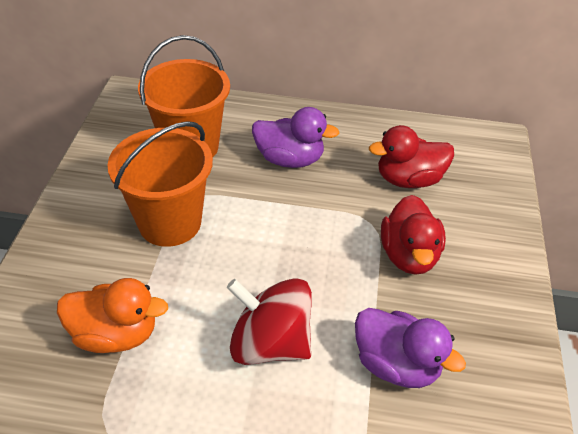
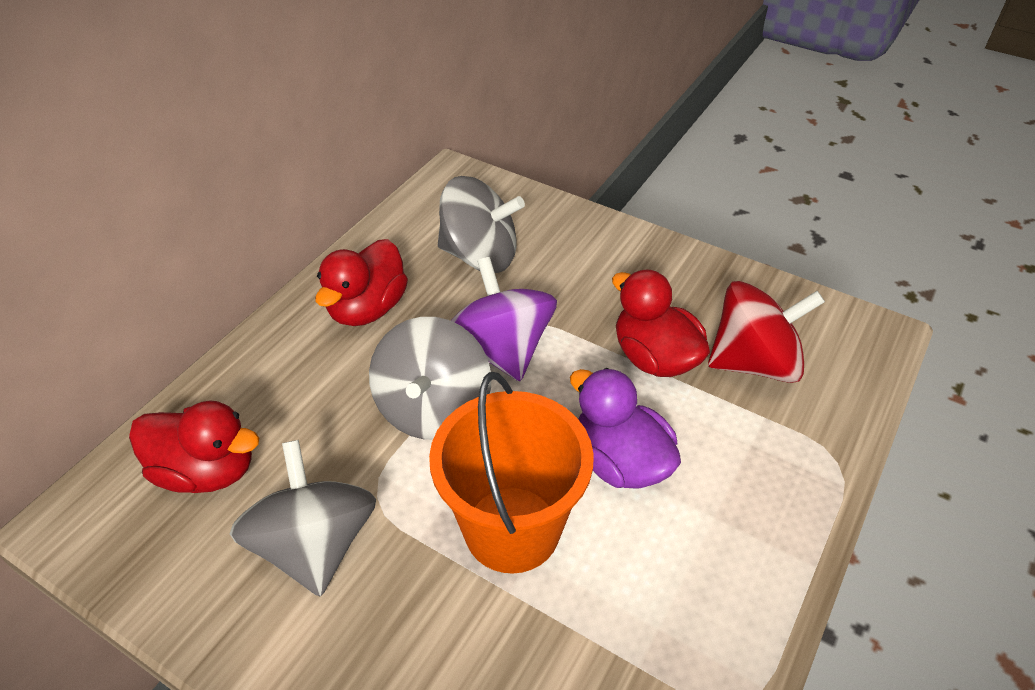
grey spinning top: none = 0 -> [230,440,376,596] [369,317,491,440] [438,176,525,273] = 3
orange bucket: [107,121,213,247] [138,35,230,157] = 2 -> [429,372,594,574] = 1
orange duck: [57,278,168,353] = 1 -> none = 0
purple duck: [252,107,339,168] [355,308,466,388] = 2 -> [570,368,681,489] = 1
purple spinning top: none = 0 -> [451,257,557,381] = 1
red duck: [369,125,454,188] [381,195,446,275] = 2 -> [129,401,259,493] [315,239,408,326] [612,269,710,377] = 3

